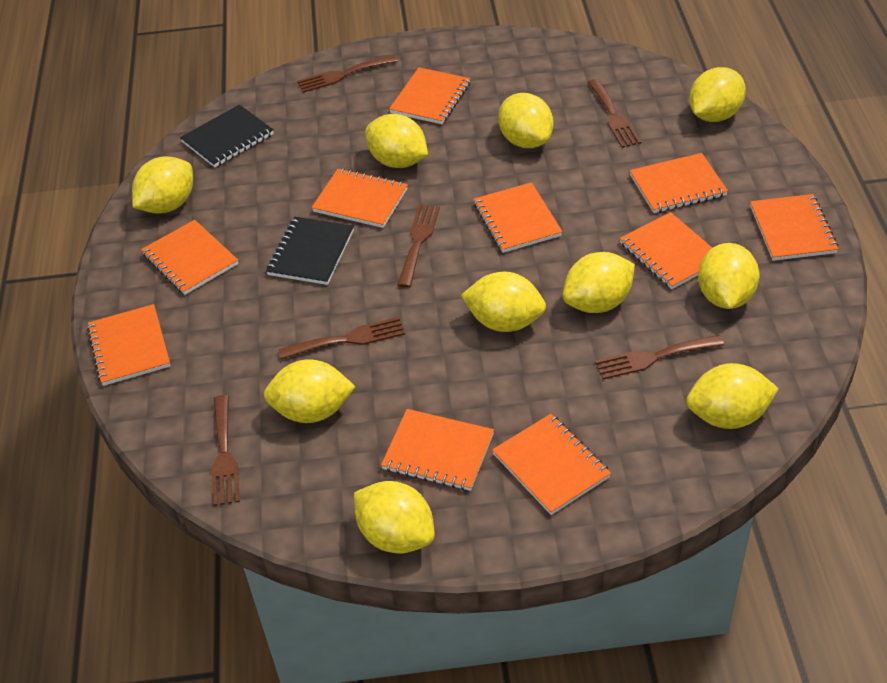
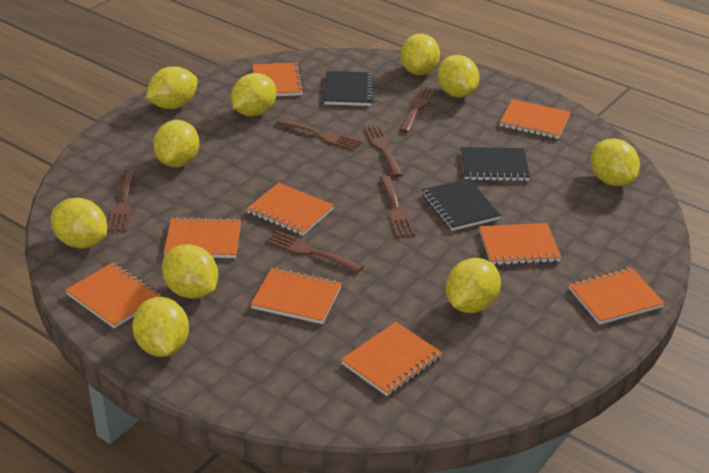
black notebook: [180,105,274,167] [266,217,354,285] = 2 -> [324,71,374,106] [422,179,501,231] [461,147,530,181] = 3
orange notebook: [87,304,170,386] [141,220,238,295] [311,169,408,228] [381,409,494,491] [389,67,470,124] [474,182,563,253] [492,414,611,515] [620,212,712,289] [630,153,728,213] [750,194,838,261] = 10 -> [65,262,161,328] [164,217,241,258] [247,183,334,236] [250,268,342,324] [252,63,304,96] [341,322,442,396] [479,223,561,265] [499,99,571,139] [568,267,665,325] = 9

